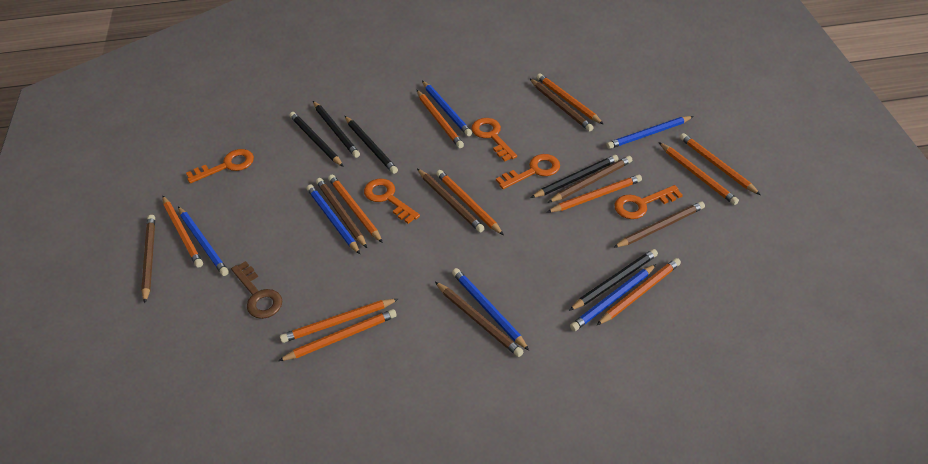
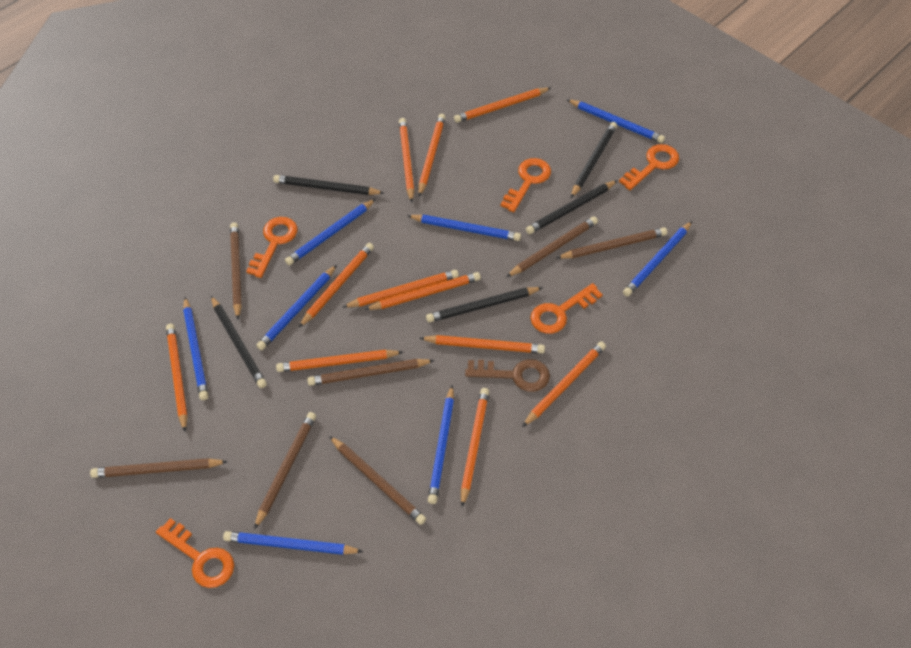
blue pencil: [178,206,229,276] [307,184,360,254] [422,81,472,136] [452,268,529,351] [570,264,656,331] [606,116,694,149] = 6 -> [183,297,208,400] [223,531,363,555] [256,265,337,350] [285,199,376,265] [407,215,521,241] [428,385,454,504] [566,99,665,143] [623,221,692,297] = 8

